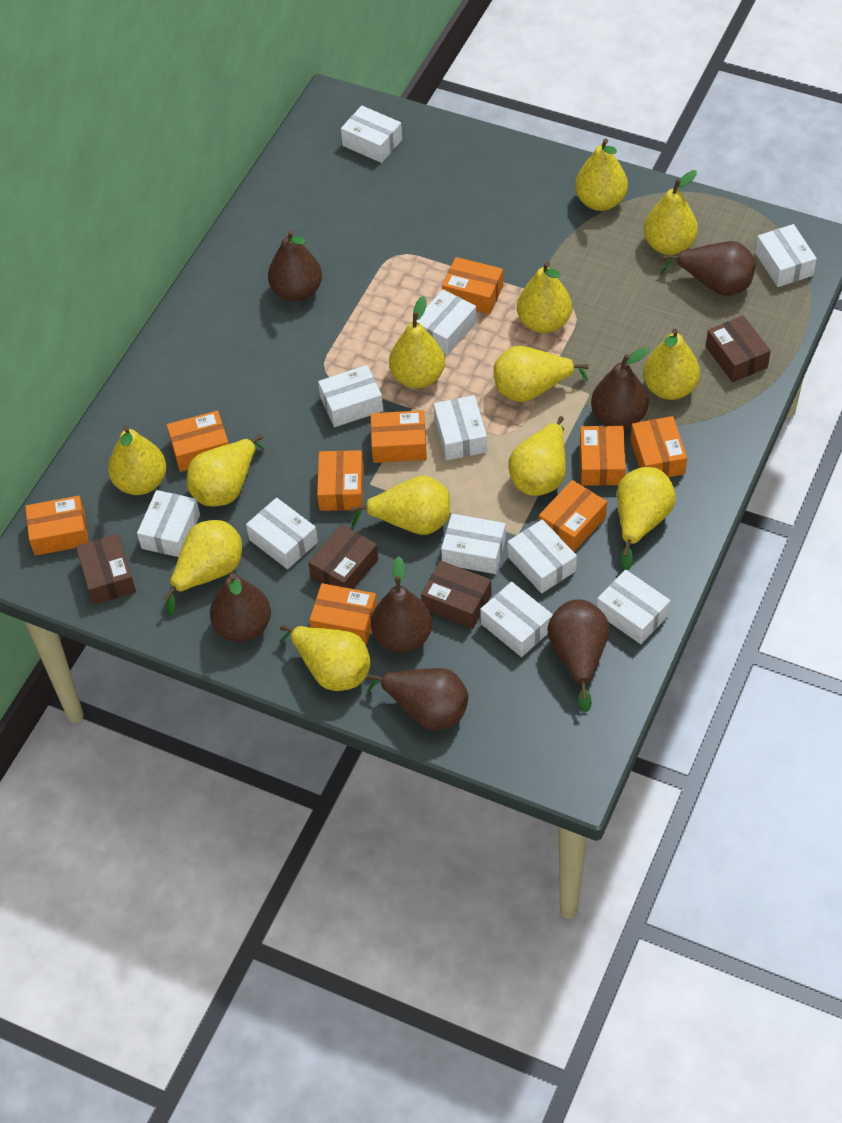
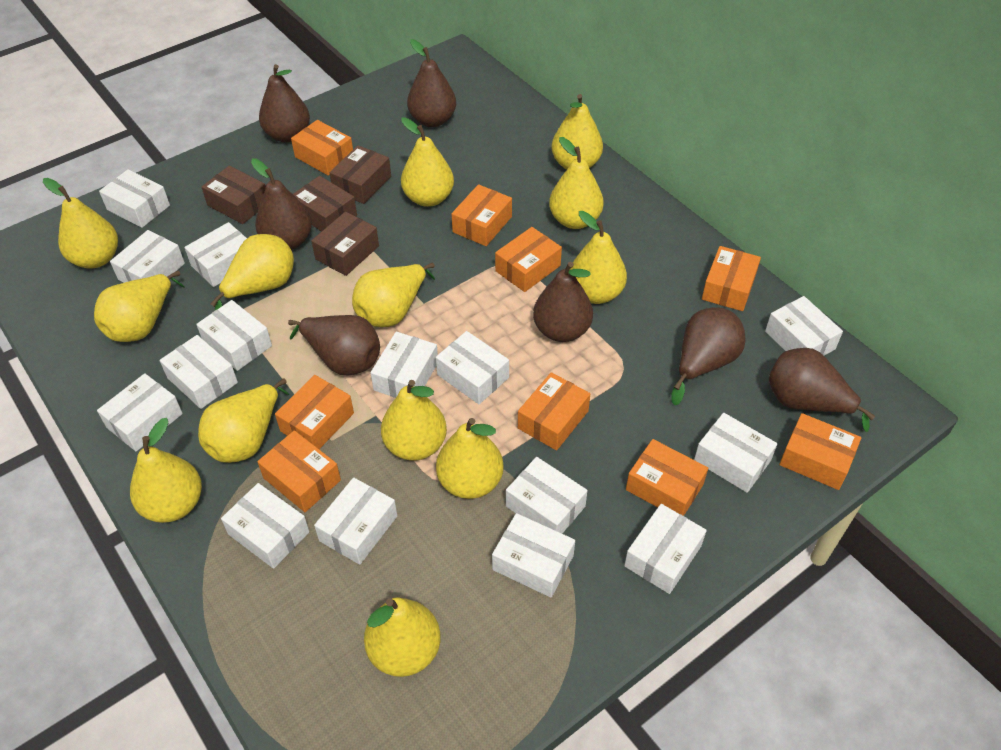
white box: [137,490,200,557] [246,498,318,569] [318,365,383,427] [341,106,402,163] [417,289,477,355] [434,395,487,460] [441,514,506,574] [480,582,553,657] [508,519,577,593] [597,570,670,644] [755,224,817,287] = 11 -> [97,373,183,451] [99,169,170,228] [110,230,185,283] [160,335,238,409] [184,222,247,287] [196,300,272,371] [221,483,309,569] [314,477,397,565] [370,332,438,398] [436,331,509,404] [492,513,575,598] [506,457,587,533] [624,504,707,594] [694,413,778,493] [765,296,843,356] = 15

